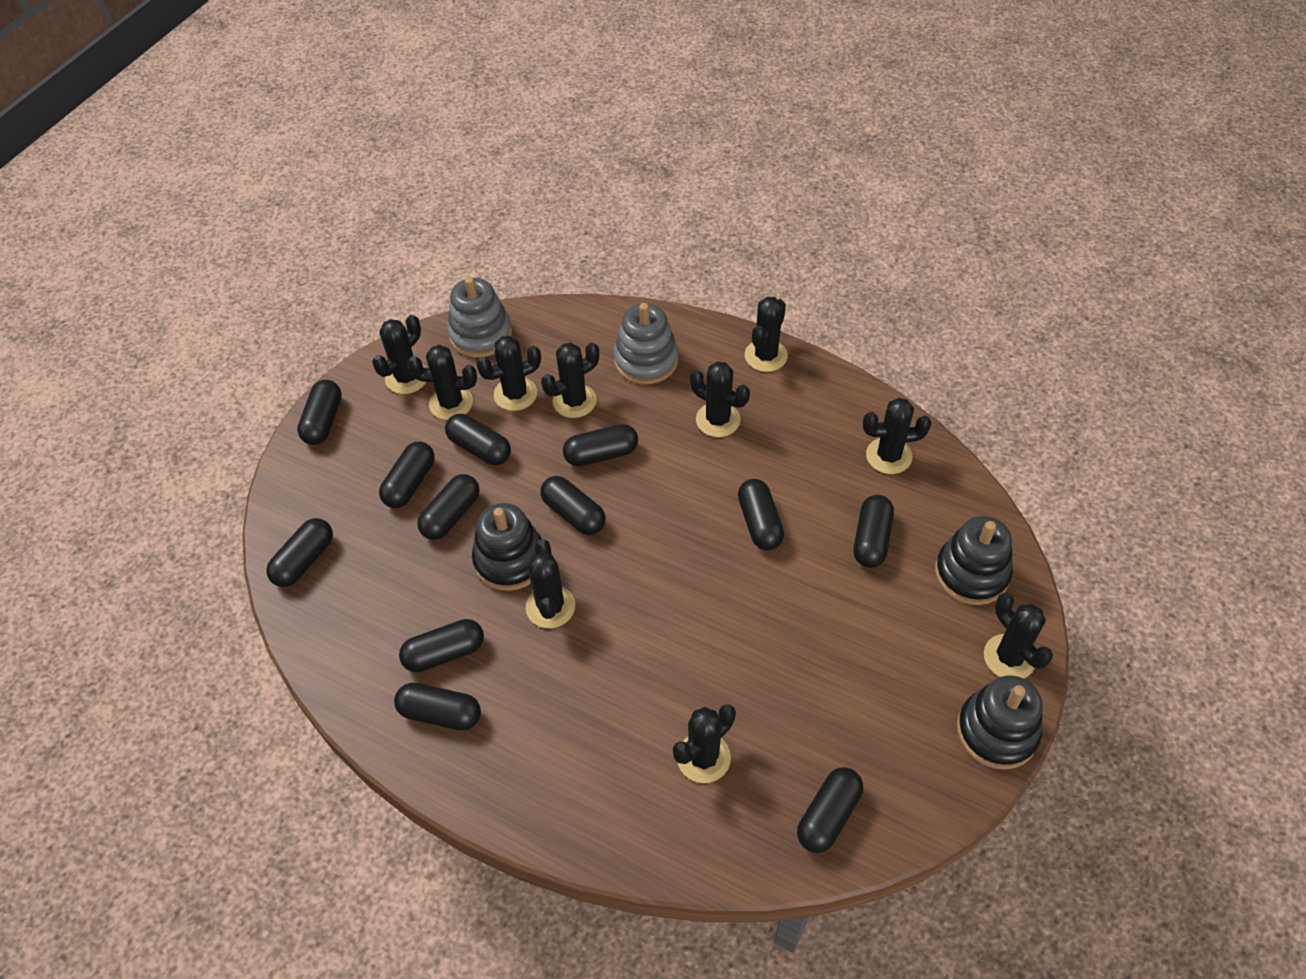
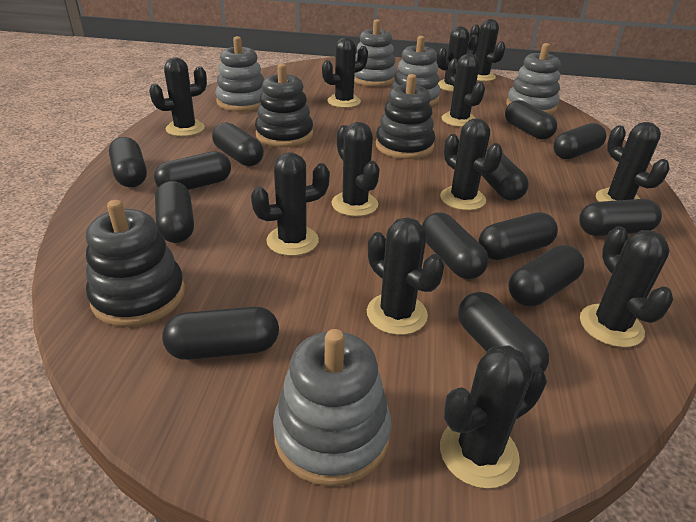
black cactus: [372,315,426,394] [408,345,477,420] [476,336,541,411] [526,539,575,628] [541,342,599,418] [673,704,736,783] [690,361,750,437] [745,297,788,372] [863,398,931,474] [984,593,1053,679] = 10 -> [149,57,207,137] [251,152,330,256] [322,37,368,108] [332,122,380,217] [367,218,445,335] [437,26,479,92] [440,118,503,211] [440,345,547,489] [442,53,485,127] [470,19,505,81] [580,226,674,348] [596,122,669,202] = 12
black capsule: [266,518,333,587] [297,380,342,445] [379,442,435,508] [394,683,481,731] [399,619,484,672] [417,474,480,540] [445,414,511,465] [540,476,606,535] [563,424,638,467] [738,479,784,550] [797,767,863,853] [853,495,894,568] = 12 -> [109,137,147,187] [154,151,231,190] [155,181,194,243] [162,307,279,360] [212,122,264,166] [422,212,489,279] [458,292,549,372] [479,212,558,260] [481,151,529,201] [505,100,557,140] [508,245,585,307] [553,123,607,159] [579,199,662,236] = 13
grey stacking toy: [447,277,512,358] [613,303,678,384] = 2 -> [216,36,264,112] [273,329,391,486] [354,19,397,87] [391,36,440,106] [506,43,560,115] = 5

